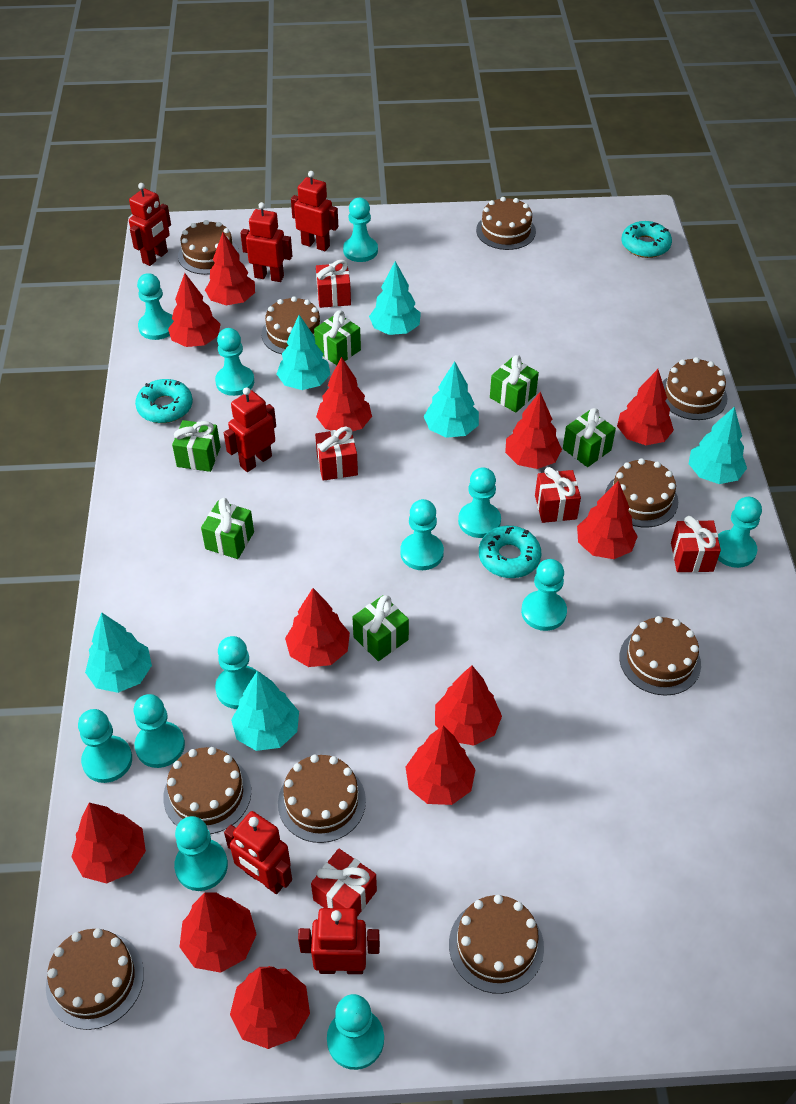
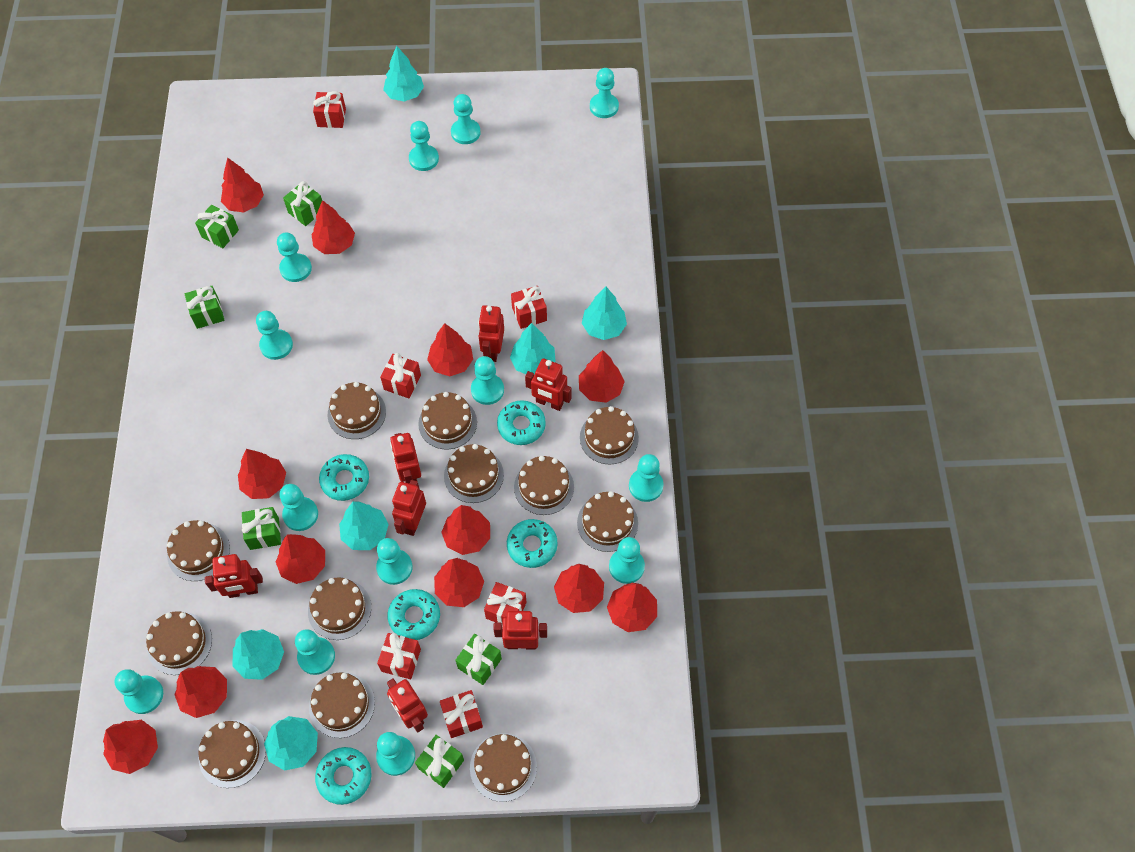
brown cake: [46,928,144,1030] [163,747,251,834] [178,220,239,275] [261,296,323,354] [278,755,366,843] [449,895,544,994] [476,197,536,250] [605,458,678,527] [619,616,701,696] [662,357,727,420] = 10 -> [146,611,212,675] [167,520,230,581] [198,720,266,788] [308,577,371,640] [309,672,375,738] [328,382,386,439] [418,392,477,450] [444,444,504,503] [470,733,537,802] [514,456,574,515] [577,491,638,552] [580,406,639,465] = 12
red gift: [311,849,377,917] [315,427,358,481] [316,260,351,308] [535,467,581,523] [671,516,721,573] = 5 -> [313,91,346,128] [377,633,421,679] [380,353,421,398] [440,690,483,738] [484,582,527,625] [511,286,547,329] = 6
red robot: [129,183,171,266] [224,387,276,472] [224,811,292,894] [241,202,292,282] [291,171,338,251] [298,908,380,974] = 6 -> [205,554,263,598] [387,678,428,733] [390,433,421,483] [392,480,426,536] [478,305,504,362] [493,611,547,649] [525,359,572,411] = 7
turquoise donut: [135,379,193,423] [479,526,541,578] [621,221,672,258] = 3 -> [315,747,372,805] [319,454,369,501] [388,589,440,640] [497,400,546,445] [507,519,558,568] = 5
turquoise pawn: [78,709,132,783] [134,694,185,768] [137,273,174,340] [174,816,228,891] [215,328,254,396] [215,636,257,709] [327,994,384,1070] [343,198,378,262] [400,499,444,570] [458,467,501,538] [521,559,567,631] [718,497,762,568] = 12 -> [115,669,163,714] [256,311,293,360] [277,233,312,282] [280,484,318,531] [295,629,335,675] [376,538,413,585] [376,732,415,776] [409,121,439,171] [451,94,480,144] [471,356,504,405] [590,68,619,118] [609,537,645,584] [629,454,664,502] = 13

